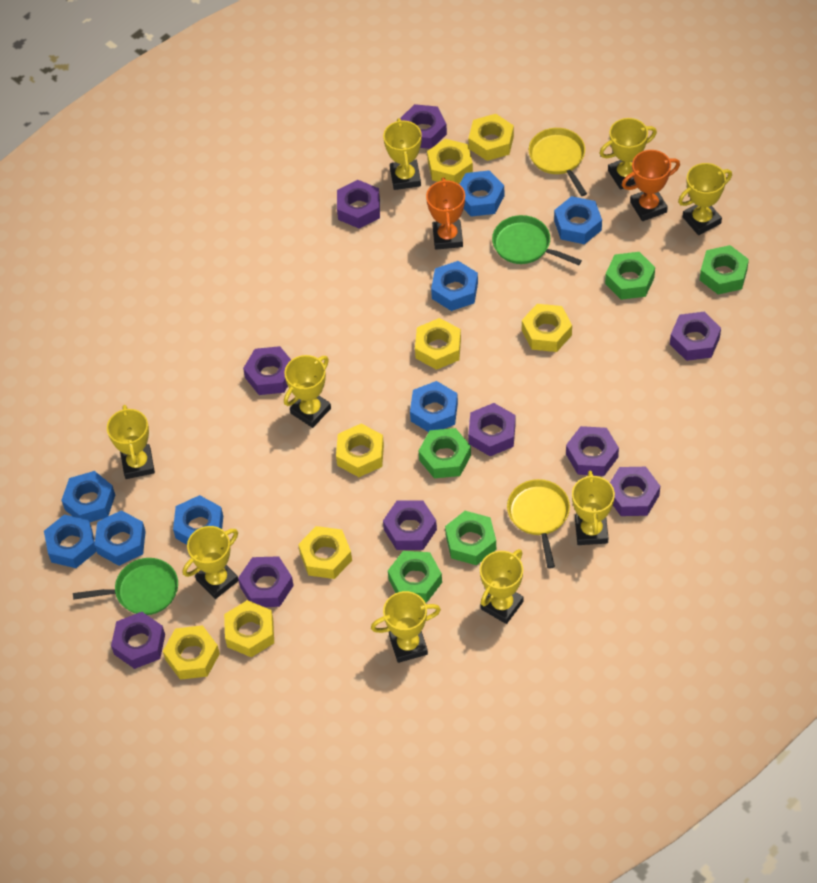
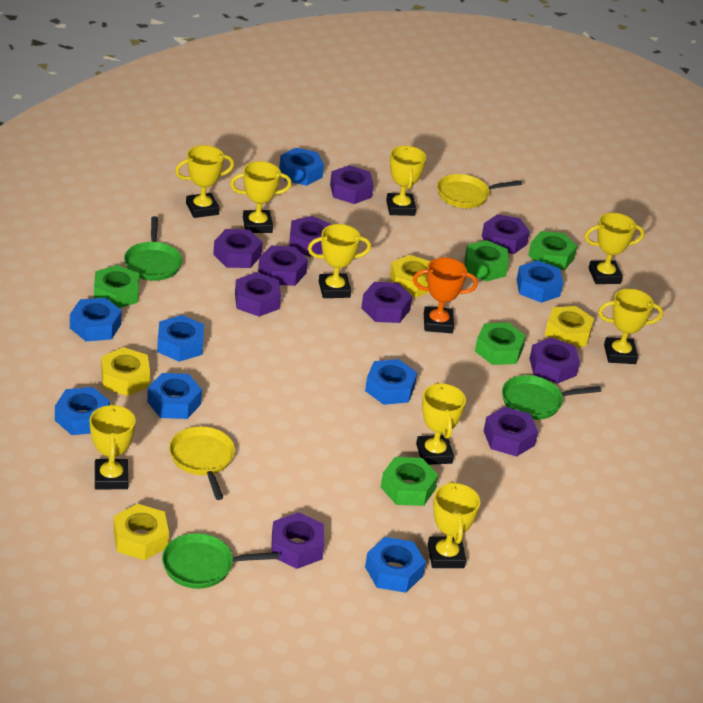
green pan: [73,558,178,615] [492,215,582,265] = 2 -> [124,216,182,281] [162,533,279,589] [502,375,601,420] = 3
orange trophy: [426,178,465,250] [622,150,680,221] = 2 -> [413,258,478,333] = 1
yellow nut: [163,625,220,680] [224,600,274,657] [298,526,352,579] [336,424,384,477] [415,318,461,370] [427,139,473,183] [468,114,514,161] [522,304,572,352] = 8 -> [101,347,150,396] [113,504,169,560] [390,255,431,298] [545,306,594,347] = 4

